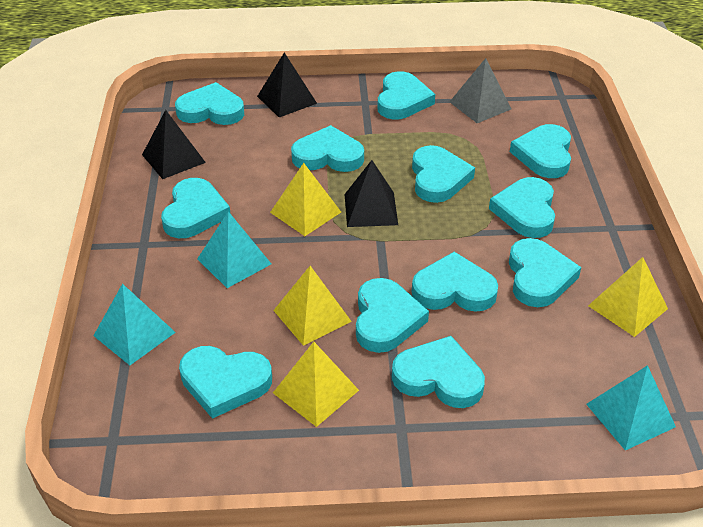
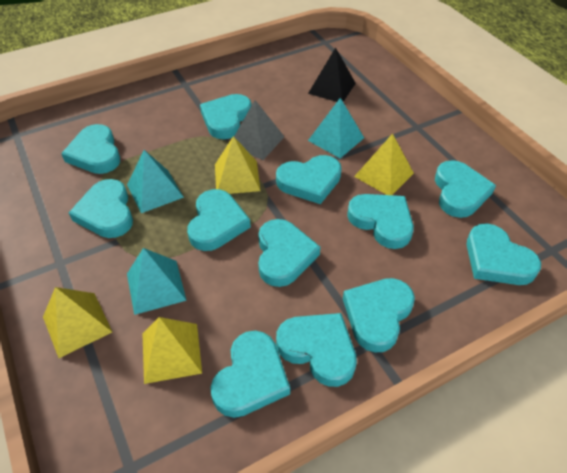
black pyramid: [142,110,206,179] [257,53,317,117] [344,160,398,227] = 3 -> [308,47,356,102] = 1

